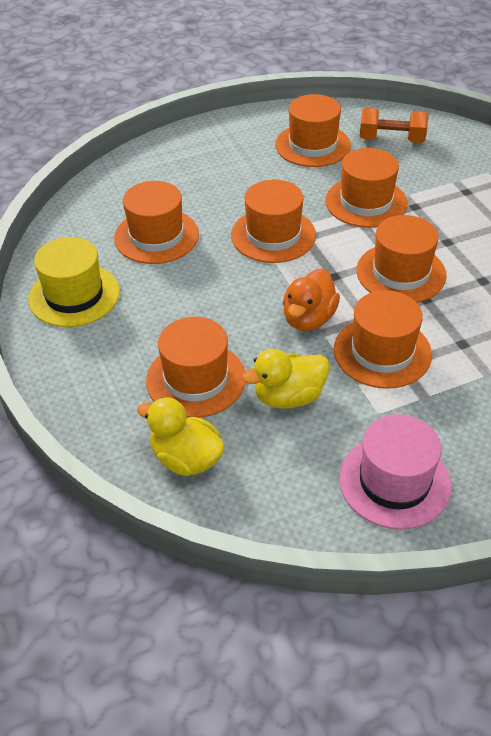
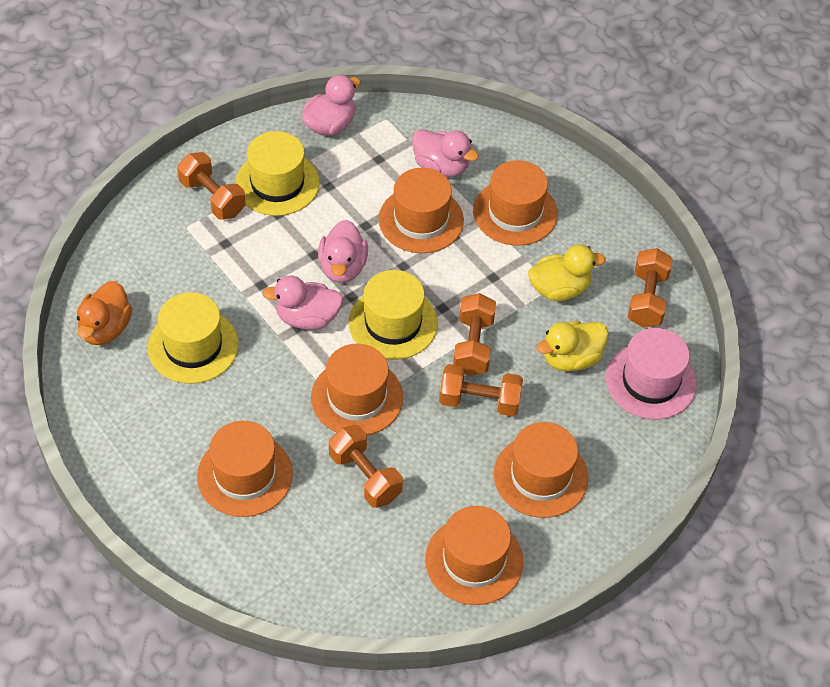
orange dumbbell: [360,108,429,143] = 1 -> [177,152,246,220] [329,425,403,508] [439,364,523,416] [453,293,496,376] [628,248,673,328] = 5
orange hat: [114,181,199,264] [146,317,245,417] [231,180,316,263] [275,94,351,167] [325,148,408,228] [334,290,432,389] [356,215,447,303] = 7 -> [197,421,293,517] [311,344,403,435] [379,168,464,253] [425,506,523,605] [473,160,558,246] [494,422,588,518] = 6
pink duck: none = 0 -> [262,275,343,330] [302,75,361,136] [318,220,368,283] [412,129,479,177] = 4
yellow hat: [28,237,120,327] = 1 -> [148,292,239,384] [235,131,320,216] [349,270,438,360] = 3

